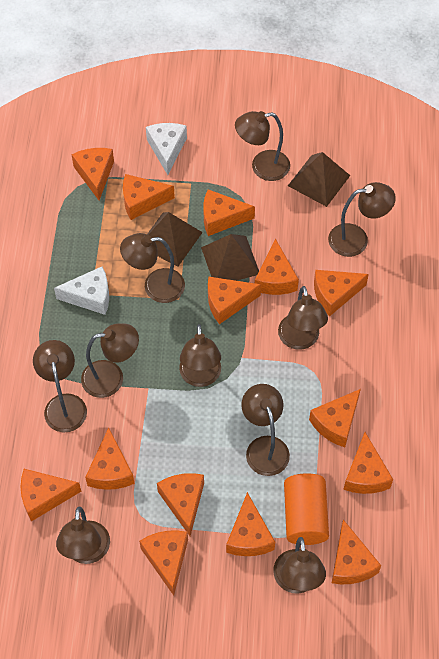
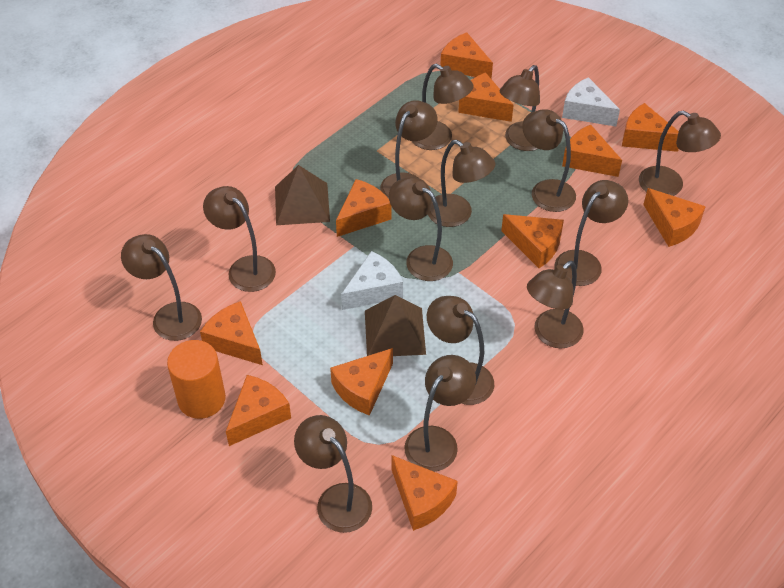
brown lamp: [33,340,87,432] [56,507,110,564] [81,323,139,398] [120,233,185,303] [179,324,221,387] [235,111,290,181] [241,384,290,476] [273,537,326,594] [278,286,328,350] [328,182,396,257] = 10 -> [121,234,202,341] [203,186,276,292] [294,415,372,533] [380,100,438,199] [389,177,453,281] [404,355,476,472] [412,64,474,150] [427,296,494,405] [428,140,496,227] [500,65,540,151] [522,109,576,212] [527,261,584,348] [555,180,628,286] [639,110,721,196] = 14
brown pyramid: [147,212,203,266] [201,234,259,281] [288,152,350,207] = 3 -> [275,165,330,225] [365,295,426,356] = 2
orange cheese: [21,469,81,521] [71,148,114,200] [85,428,135,490] [123,174,175,220] [139,530,188,596] [157,473,204,536] [204,189,255,236] [208,277,261,324] [226,492,275,556] [255,239,299,295] [309,389,361,447] [314,270,369,316] [332,520,381,585] [343,432,393,494] = 14 -> [200,301,263,365] [226,375,291,446] [330,348,393,416] [336,179,391,237] [391,455,458,531] [441,32,493,79] [458,72,514,122] [501,214,564,268] [562,125,622,177] [622,103,679,152] [643,188,706,247] = 11

